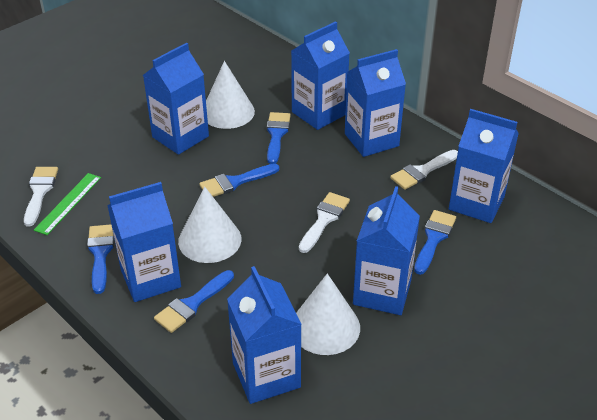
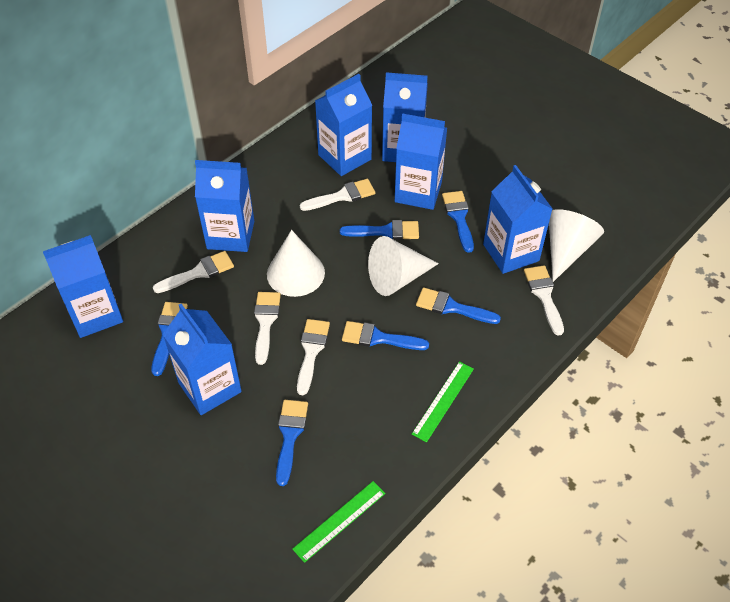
blue brush: [87,224,114,294] [154,270,234,333] [199,164,280,197] [267,112,291,164] [414,210,456,275] = 5 -> [151,302,188,376] [276,400,308,486] [340,220,419,240] [342,321,429,350] [416,287,501,324] [442,191,474,253] = 6
green ruler: [34,173,101,235] = 1 -> [292,481,385,563] [412,361,474,442] = 2
white brush: [24,167,58,227] [299,192,350,253] [390,150,458,190] = 3 -> [153,251,234,293] [254,292,281,365] [297,319,330,395] [300,179,375,211] [524,265,564,335] = 5

